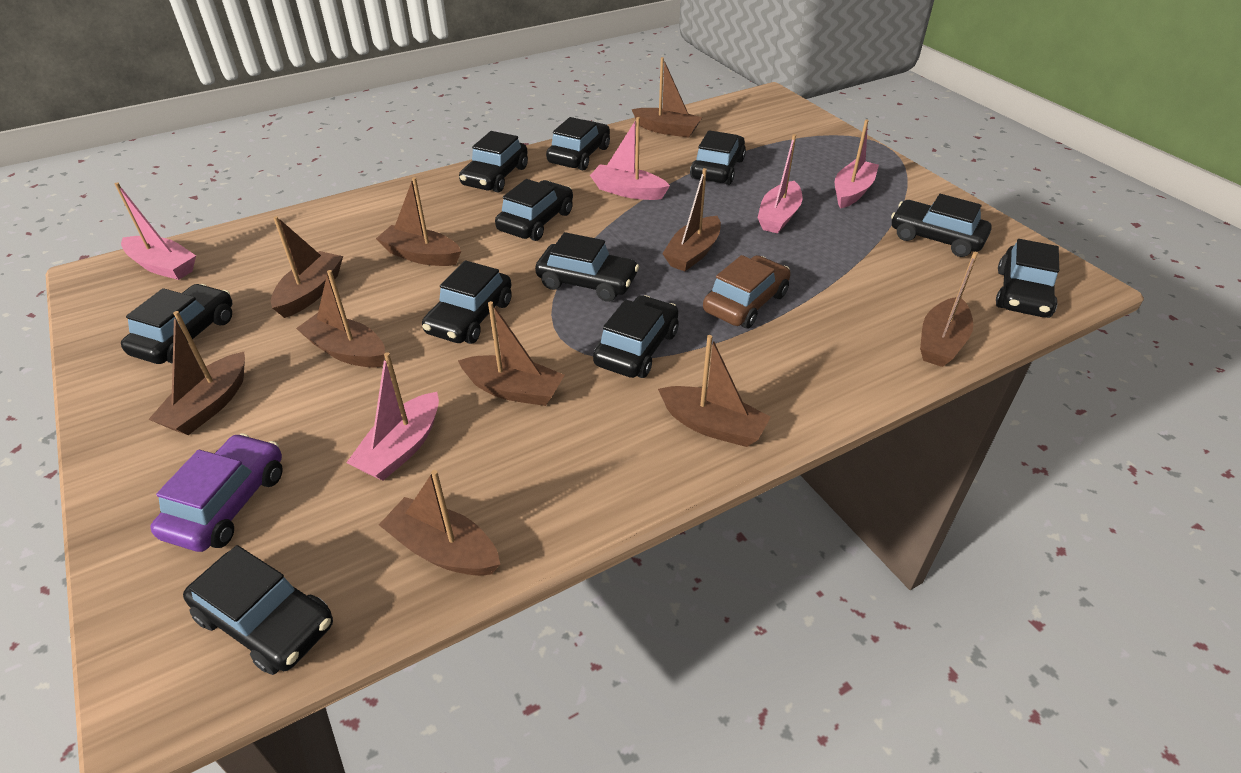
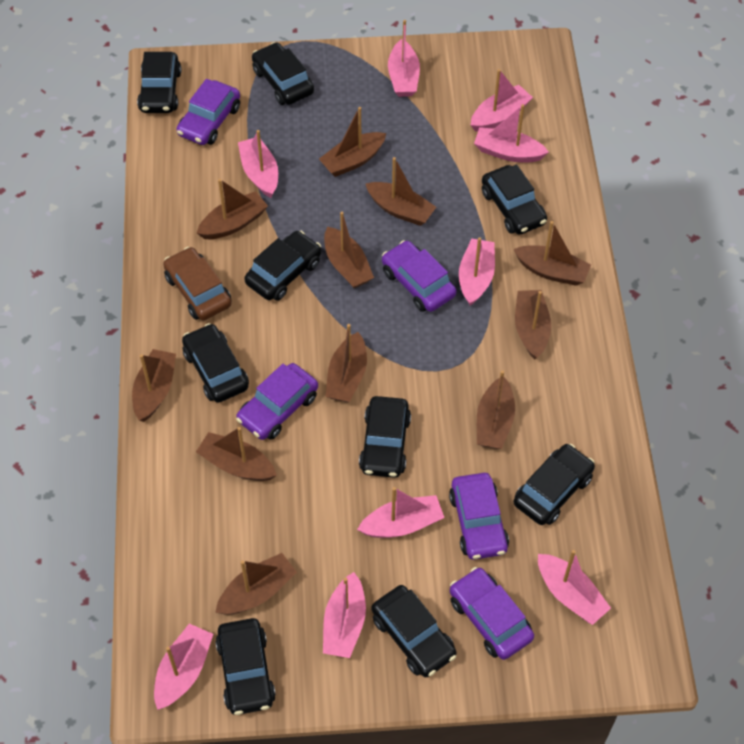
black car: [121,284,232,364] [183,545,333,675] [422,260,512,344] [459,131,528,193] [495,179,573,241] [535,232,639,302] [546,117,610,170] [593,295,679,378] [690,130,746,185] [891,194,991,257] [996,239,1059,318] = 11 -> [137,52,181,113] [182,323,249,403] [215,618,276,715] [244,231,321,301] [252,42,314,105] [359,396,411,478] [372,585,457,677] [482,164,547,235] [514,444,595,525] = 9
brown boat: [148,311,245,435] [271,216,343,318] [296,270,385,368] [376,177,461,266] [379,470,500,576] [458,301,565,406] [632,57,702,138] [658,335,771,447] [662,168,721,271] [920,252,978,367] = 10 -> [132,349,176,422] [196,427,277,481] [197,179,268,239] [215,553,297,614] [319,107,386,177] [324,212,374,288] [326,324,367,402] [366,157,436,226] [477,370,515,449] [514,221,591,286] [515,290,551,359] = 11
pink boat: [115,182,196,280] [346,352,439,481] [590,117,670,200] [757,134,802,234] [835,119,879,208] = 5 -> [154,624,213,710] [238,130,278,198] [323,572,366,658] [357,487,444,538] [388,20,420,97] [459,237,495,306] [471,69,533,132] [474,104,549,162] [538,550,611,625] = 9
purple car: [150,433,283,552] = 1 -> [176,79,240,145] [236,363,318,440] [382,240,457,312] [449,473,509,560] [450,567,534,660] = 5

